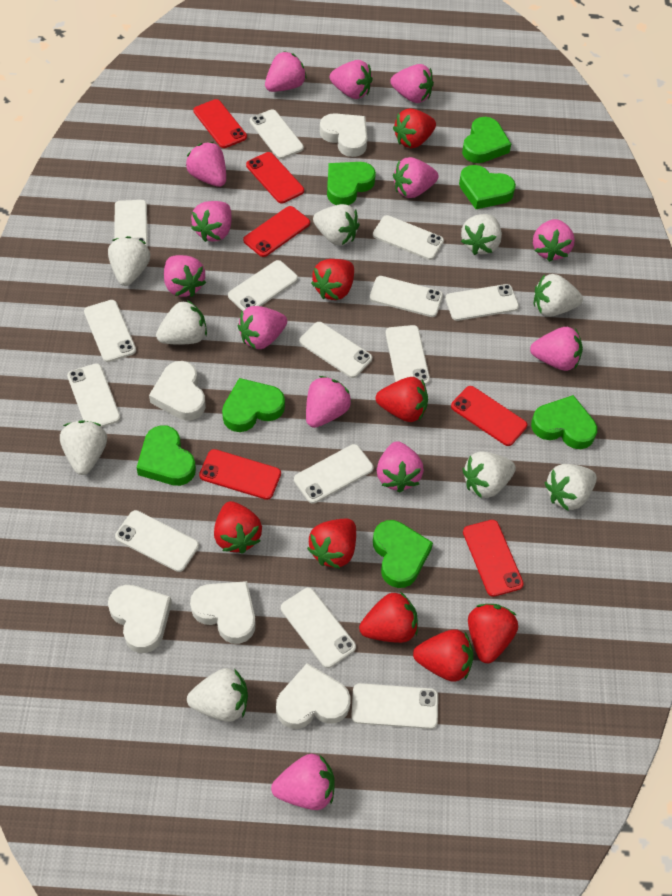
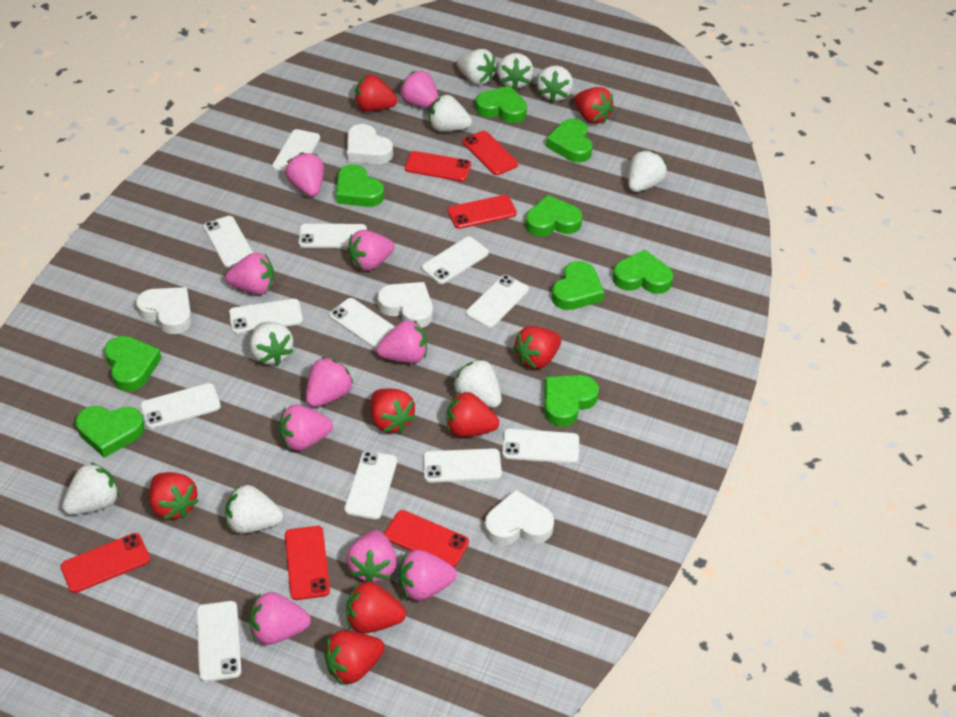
green heart: [137,425,196,486] [222,378,285,432] [327,162,376,205] [373,520,433,588] [459,165,516,209] [462,117,511,163] [531,395,597,449] = 7 -> [76,406,145,458] [105,336,161,391] [336,164,384,207] [475,86,527,123] [525,195,582,237] [544,375,599,427] [546,119,592,162] [552,261,605,310] [613,250,673,294] = 9
pink strawberry: [164,255,206,297] [186,142,226,187] [191,201,232,242] [238,306,287,349] [265,51,307,92] [271,754,335,810] [306,376,351,428] [330,60,373,99] [377,441,424,493] [390,64,434,103] [393,157,438,198] [530,327,583,371] [533,219,575,262] = 13 -> [225,253,274,295] [249,592,311,645] [279,405,333,451] [285,152,324,197] [306,357,354,407] [347,230,394,271] [347,530,397,582] [376,320,427,364] [399,550,457,601] [400,70,439,109] = 10
white heart: [108,585,172,653] [149,361,206,421] [190,581,256,644] [276,663,350,729] [320,113,367,157] = 5 -> [136,287,192,334] [347,124,393,164] [377,282,433,328] [484,489,554,546] = 4
white phone: [67,363,120,427] [84,300,136,362] [114,200,148,247] [115,510,199,572] [228,260,298,311] [250,109,304,159] [281,588,356,668] [294,444,373,504] [299,322,372,378] [351,683,438,729] [369,276,443,317] [373,215,444,260] [385,325,430,385] [445,284,519,321] = 14 -> [140,383,221,429] [196,601,241,682] [203,216,253,267] [229,299,303,334] [272,129,320,172] [299,224,367,248] [329,298,395,349] [344,451,397,520] [422,237,489,284] [423,448,502,483] [466,275,529,328] [502,428,579,464] = 12

